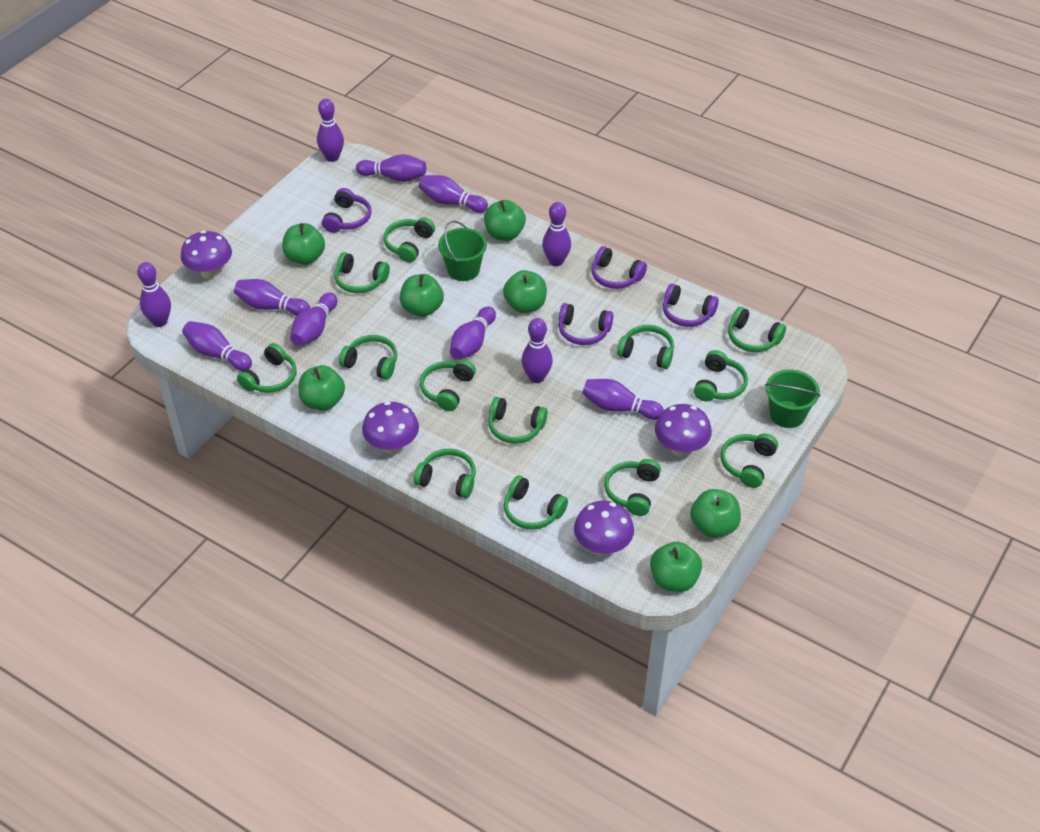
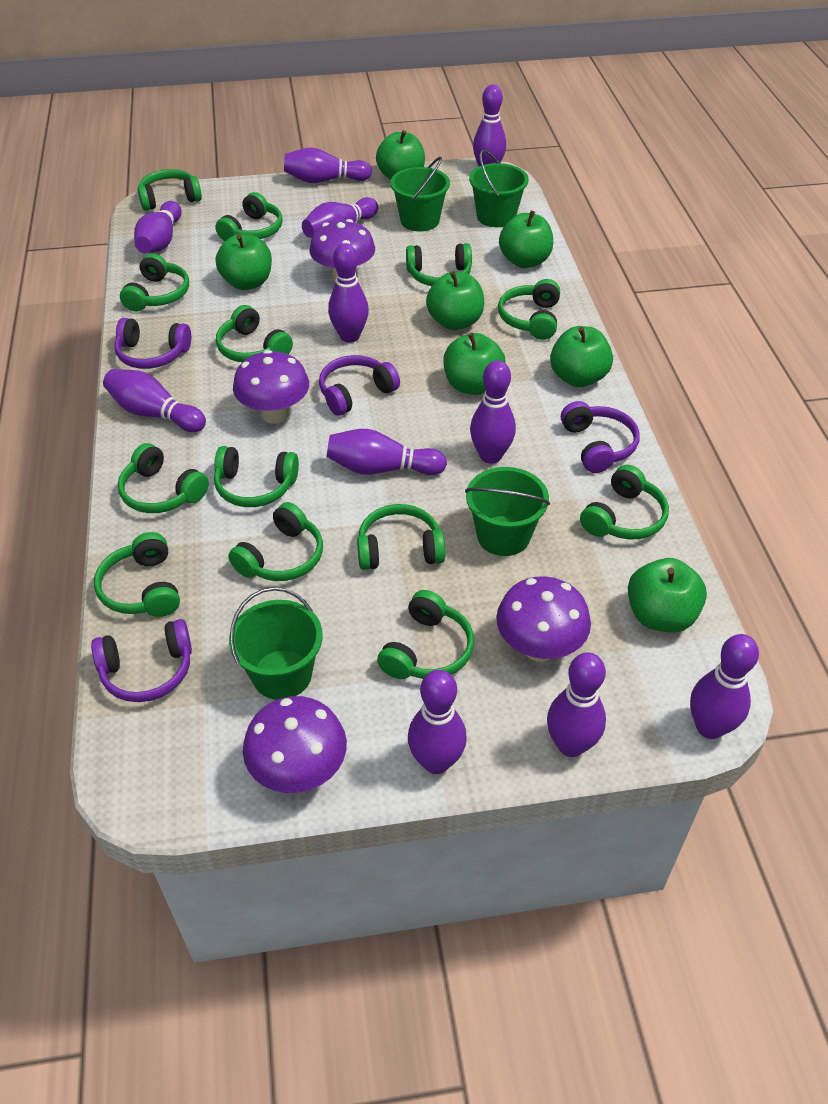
green bucket: [438,220,487,281] [765,370,821,428] = 2 -> [229,587,323,700] [390,157,450,231] [465,467,550,556] [469,150,529,227] = 4

